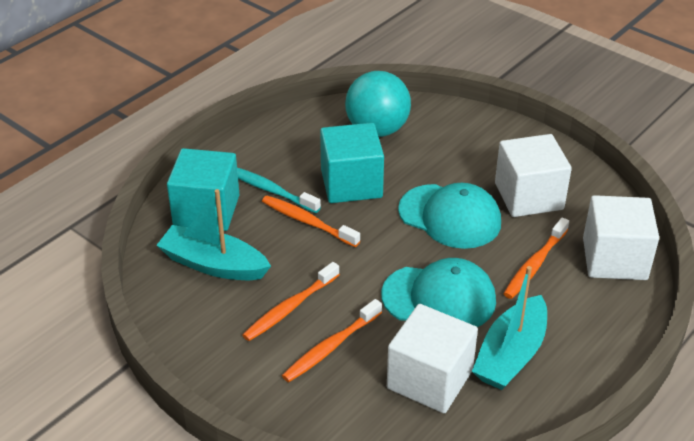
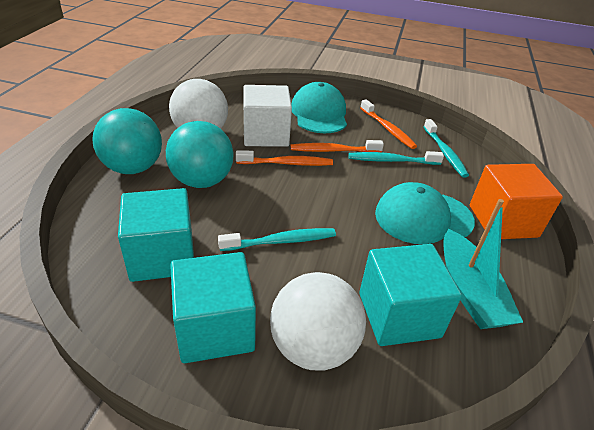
orange cube: none = 0 -> [470,164,563,239] = 1
orange toothbrush: [243,262,340,341] [262,196,360,247] [282,299,382,382] [503,218,569,299] = 4 -> [236,150,333,166] [291,140,384,152] [360,99,417,149] = 3
turquoise ball: [345,71,411,137] = 1 -> [92,108,162,174] [166,121,234,188] = 2
turquoise boat: [156,189,271,280] [472,266,547,390] = 2 -> [443,199,523,329] = 1
turquoise cube: [167,148,239,231] [320,123,384,203] = 2 -> [118,188,194,282] [170,252,256,363] [359,244,462,346] = 3
turquoise toothbrush: [237,168,321,213] = 1 -> [218,228,336,251] [348,151,444,165] [424,119,469,178] = 3
white ball: none = 0 -> [169,79,228,129] [270,272,366,371] = 2
white cube: [387,304,478,413] [495,134,572,217] [583,195,659,280] = 3 -> [244,85,292,147] = 1

